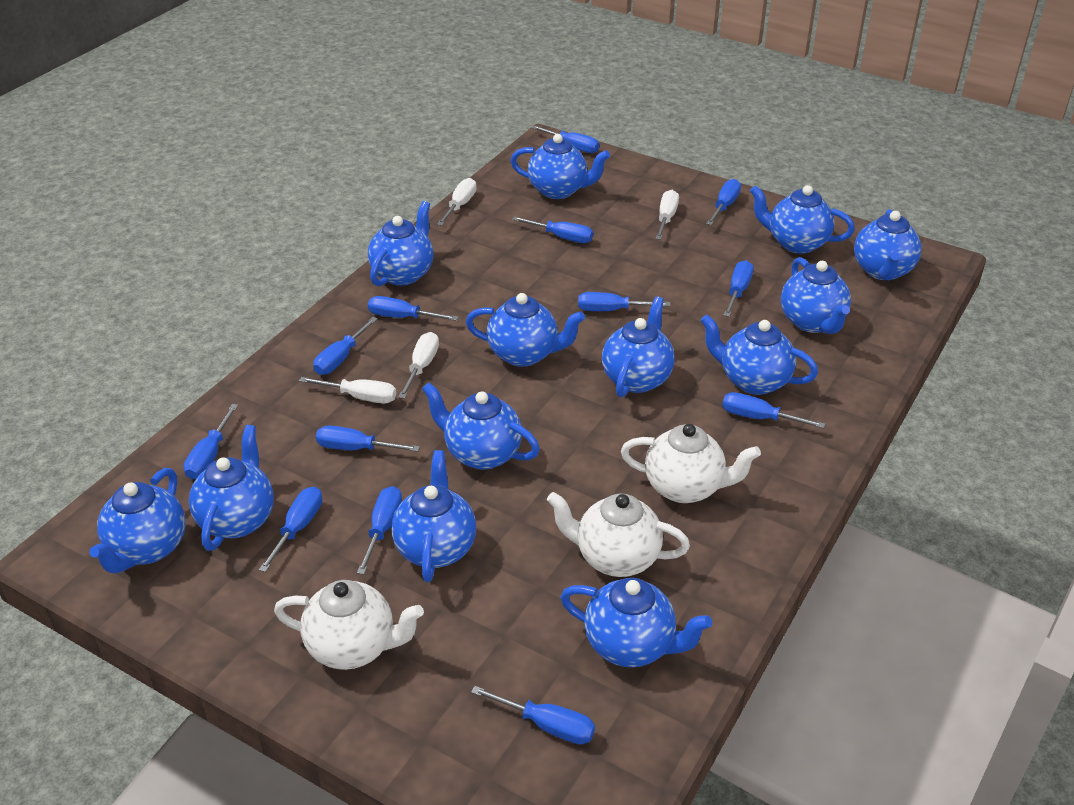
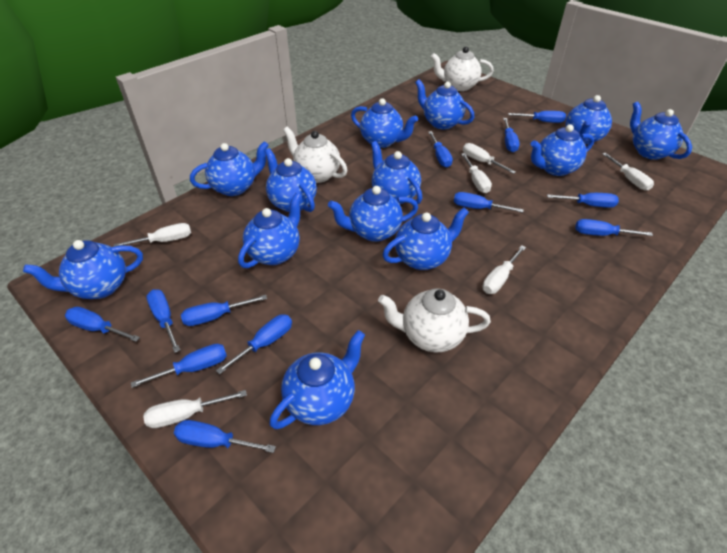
blue screwdriver: [184,404,238,479] [259,487,322,572] [313,317,378,375] [316,426,420,452] [357,486,402,575] [368,296,458,321] [471,686,595,745] [512,216,593,243] [531,125,599,153] [578,292,670,311] [706,179,741,225] [722,392,825,428] [723,260,754,317] = 13 -> [65,307,140,342] [131,344,227,388] [146,289,180,353] [174,420,276,453] [181,295,267,326] [216,315,292,374] [428,131,453,168] [454,192,524,213] [503,118,520,152] [508,111,566,123] [547,193,619,208] [575,219,653,236] = 12
white screwdriver: [299,377,396,403] [398,332,439,399] [437,178,477,226] [656,190,679,240] = 4 -> [114,223,191,247] [143,390,247,428] [461,153,492,193] [463,143,516,174] [482,245,526,294] [602,153,654,190] = 6

